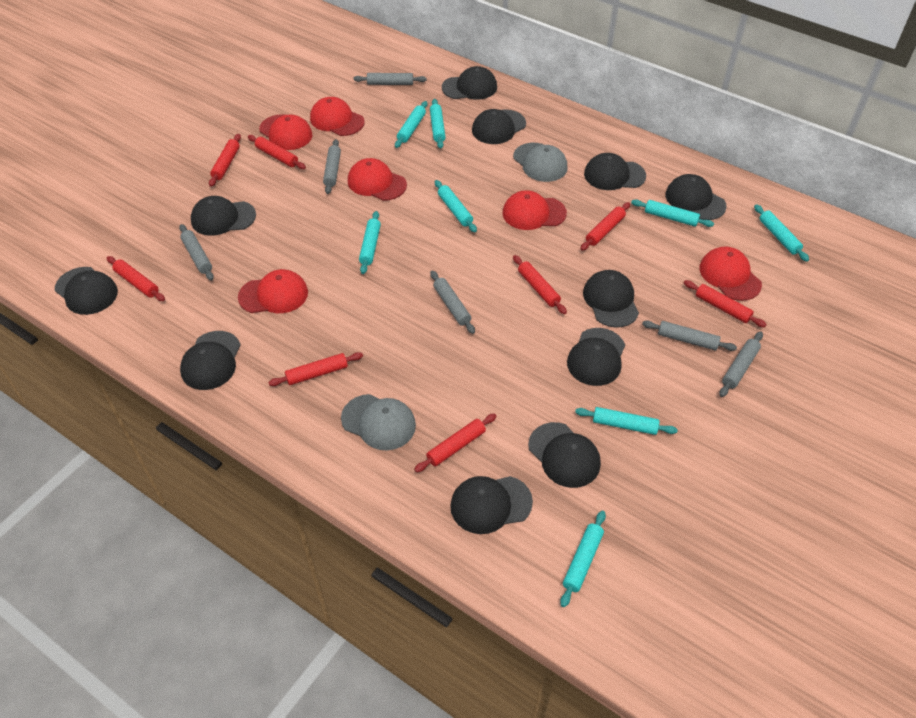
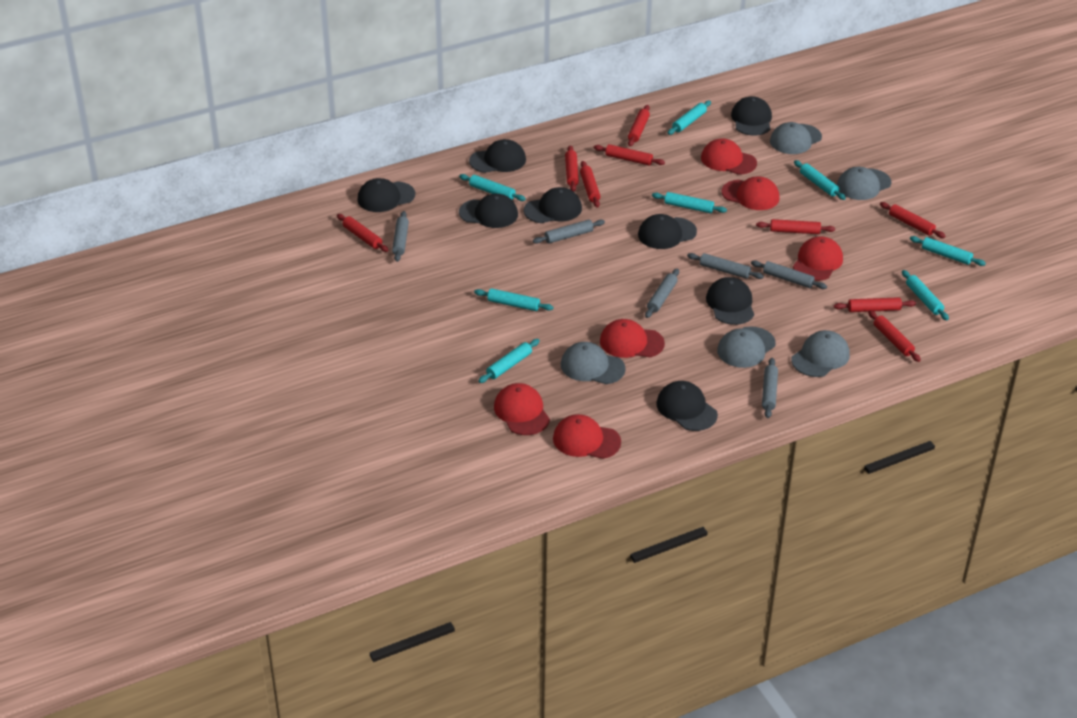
black cap: [55,267,118,315] [180,331,241,390] [191,196,256,236] [442,66,497,100] [450,476,533,534] [472,109,526,144] [528,422,601,488] [567,328,625,386] [583,270,639,327] [584,153,646,190] [665,174,727,220] = 11 -> [357,178,415,212] [459,194,518,228] [469,139,526,173] [524,187,582,223] [638,214,697,249] [656,381,718,431] [706,277,754,325] [731,96,772,136] = 8
grey cap: [341,394,416,450] [513,143,568,182] = 2 -> [561,342,626,384] [717,326,776,368] [770,122,822,154] [791,330,850,377] [837,167,891,200] = 5
red rolling pin: [107,256,165,301] [209,134,241,187] [248,135,306,169] [268,352,363,386] [414,413,497,472] [513,255,567,314] [580,202,630,251] [684,280,767,327] = 8 -> [337,214,388,252] [565,145,579,192] [580,161,601,207] [594,144,665,166] [628,105,650,146] [756,219,835,234] [834,297,916,312] [868,310,921,362] [880,202,945,238] = 9

